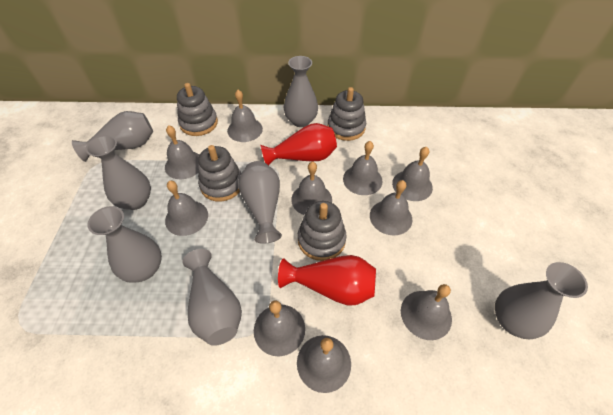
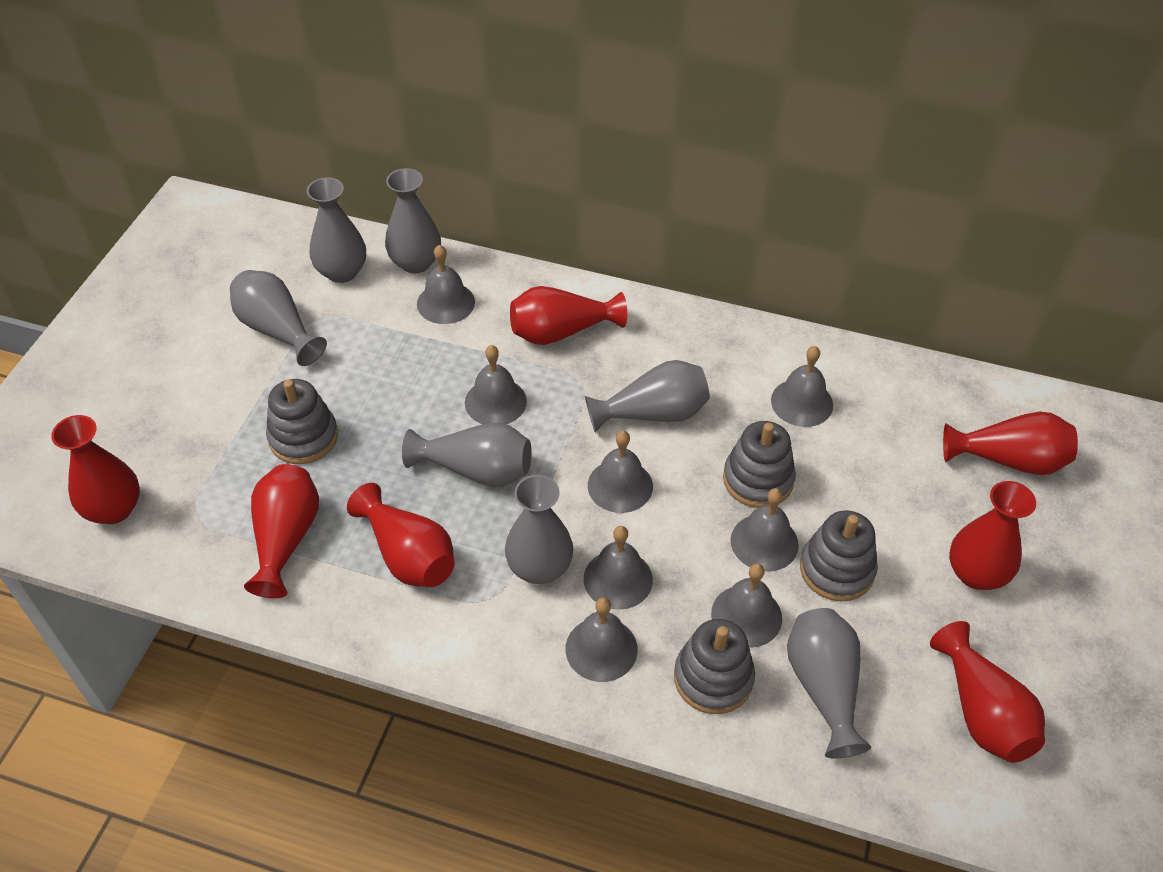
grey bell: [165,125,199,179] [165,181,208,236] [227,90,263,142] [254,300,305,356] [291,161,332,215] [297,335,351,393] [343,141,383,195] [370,180,412,235] [392,147,433,201] [401,284,452,340] = 10 -> [417,245,475,324] [465,345,527,424] [566,597,638,682] [583,526,653,610] [588,431,653,513] [711,563,782,648] [731,488,799,571] [771,346,833,427] = 8
red vase: [261,123,337,166] [278,255,376,305] = 2 -> [51,415,140,524] [244,464,319,598] [347,483,455,587] [510,286,627,345] [930,621,1045,763] [943,412,1078,475] [949,481,1036,590] = 7

